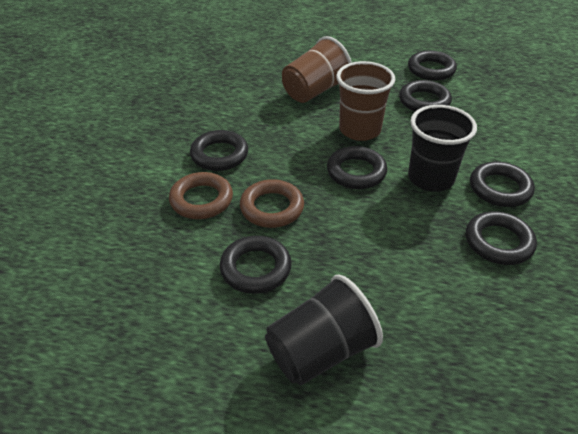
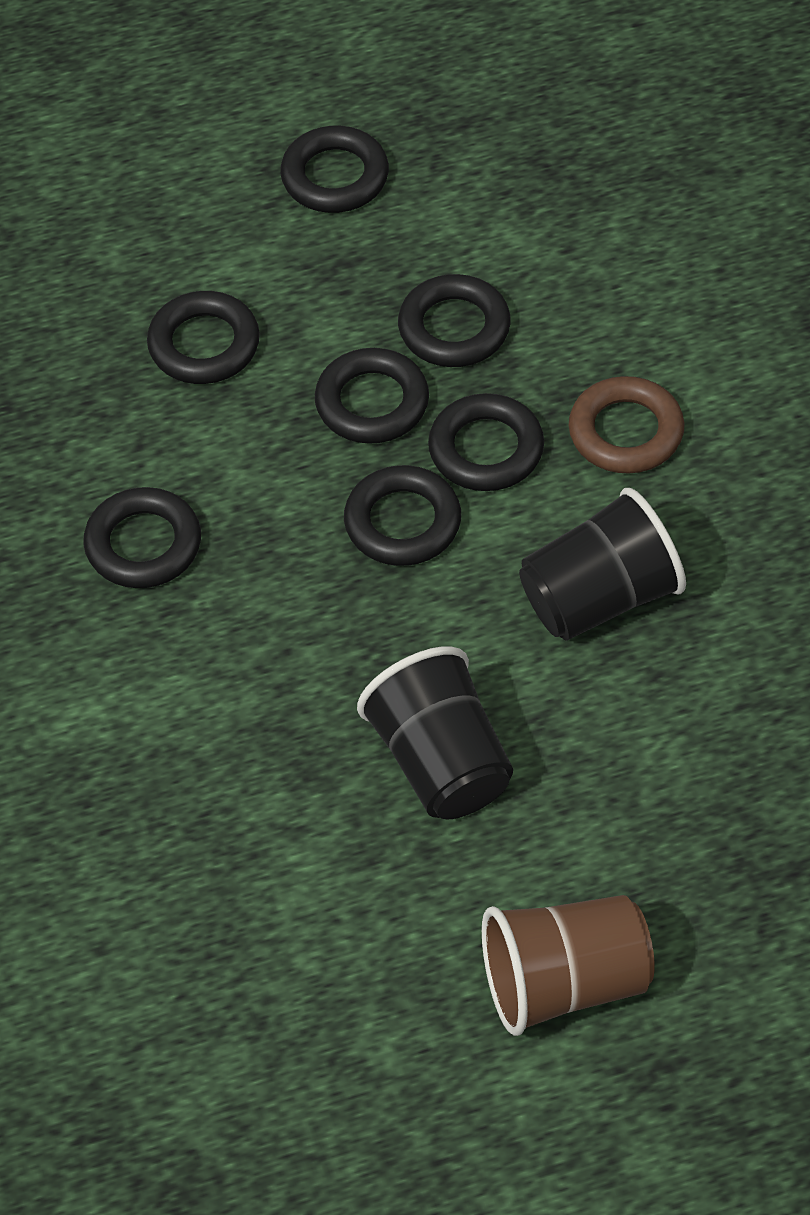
brown cup: [282,36,352,103] [336,61,395,141] = 2 -> [482,895,655,1036] = 1
brown ring: [169,172,233,219] [240,179,304,228] = 2 -> [569,376,685,473] = 1

